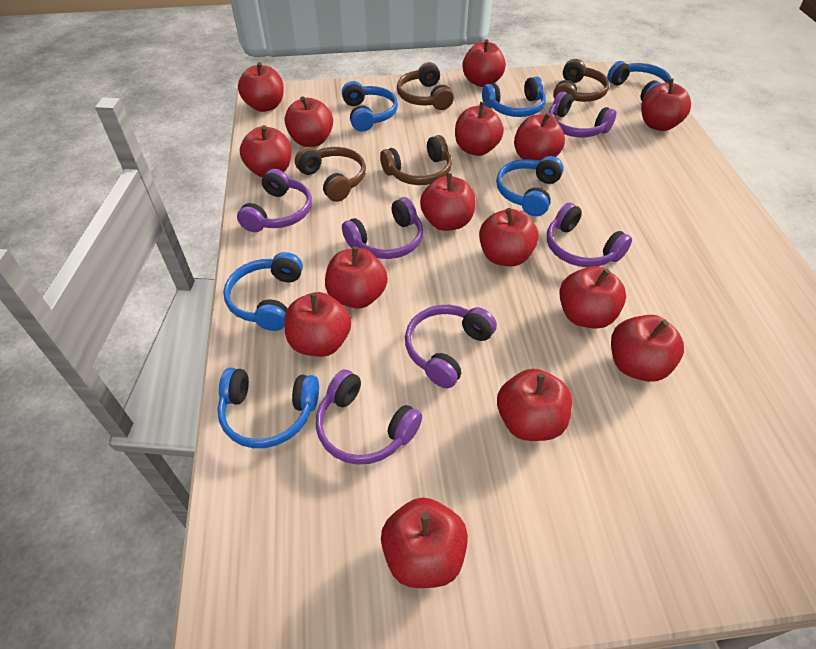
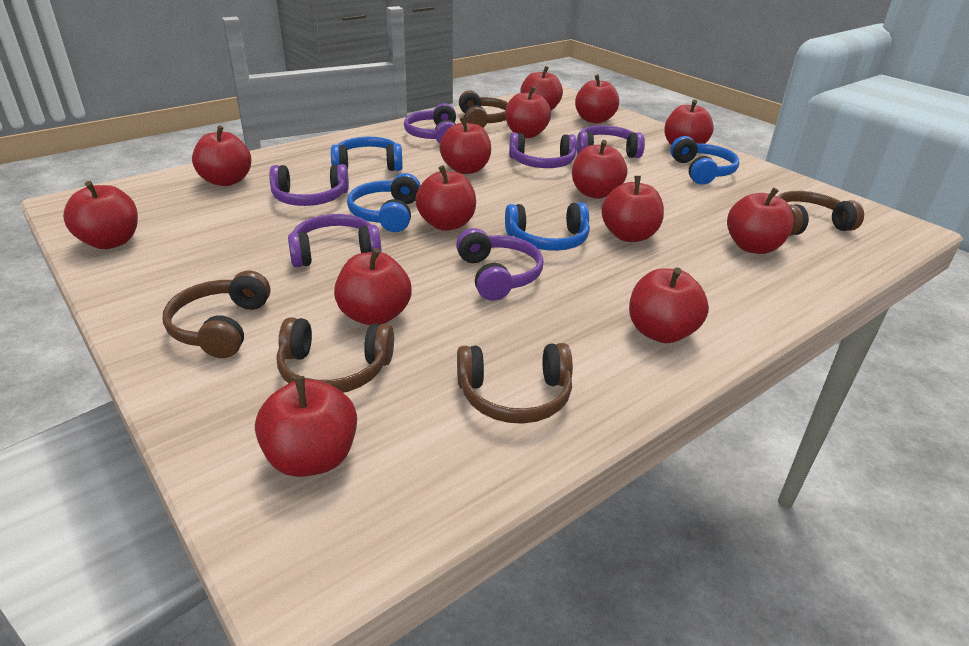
blue headphones: [218,368,319,448] [223,252,303,331] [342,81,398,132] [482,77,546,117] [496,156,564,216] [607,61,672,101] = 6 -> [331,137,403,171] [347,173,421,232] [505,202,590,251] [670,136,739,185] = 4
brown headphones: [295,147,366,202] [380,135,452,185] [397,62,454,110] [553,59,609,102] = 4 -> [163,270,271,358] [277,317,394,393] [457,343,573,424] [459,90,508,128] [777,191,864,236] = 5
red apple: [238,62,284,112] [240,125,291,177] [284,292,351,357] [285,96,333,147] [325,247,388,309] [381,497,468,588] [420,173,476,231] [455,102,504,156] [462,39,506,87] [479,208,539,266] [497,369,572,441] [514,112,565,161] [559,266,626,328] [611,315,684,382] [641,79,691,131] = 15 -> [63,181,138,249] [192,126,251,186] [255,376,357,477] [334,248,412,325] [415,165,476,231] [439,117,491,174] [505,86,551,138] [520,66,563,111] [572,140,627,199] [575,74,619,123] [601,176,664,242] [629,267,709,343] [664,100,714,145] [727,188,794,254] = 14

